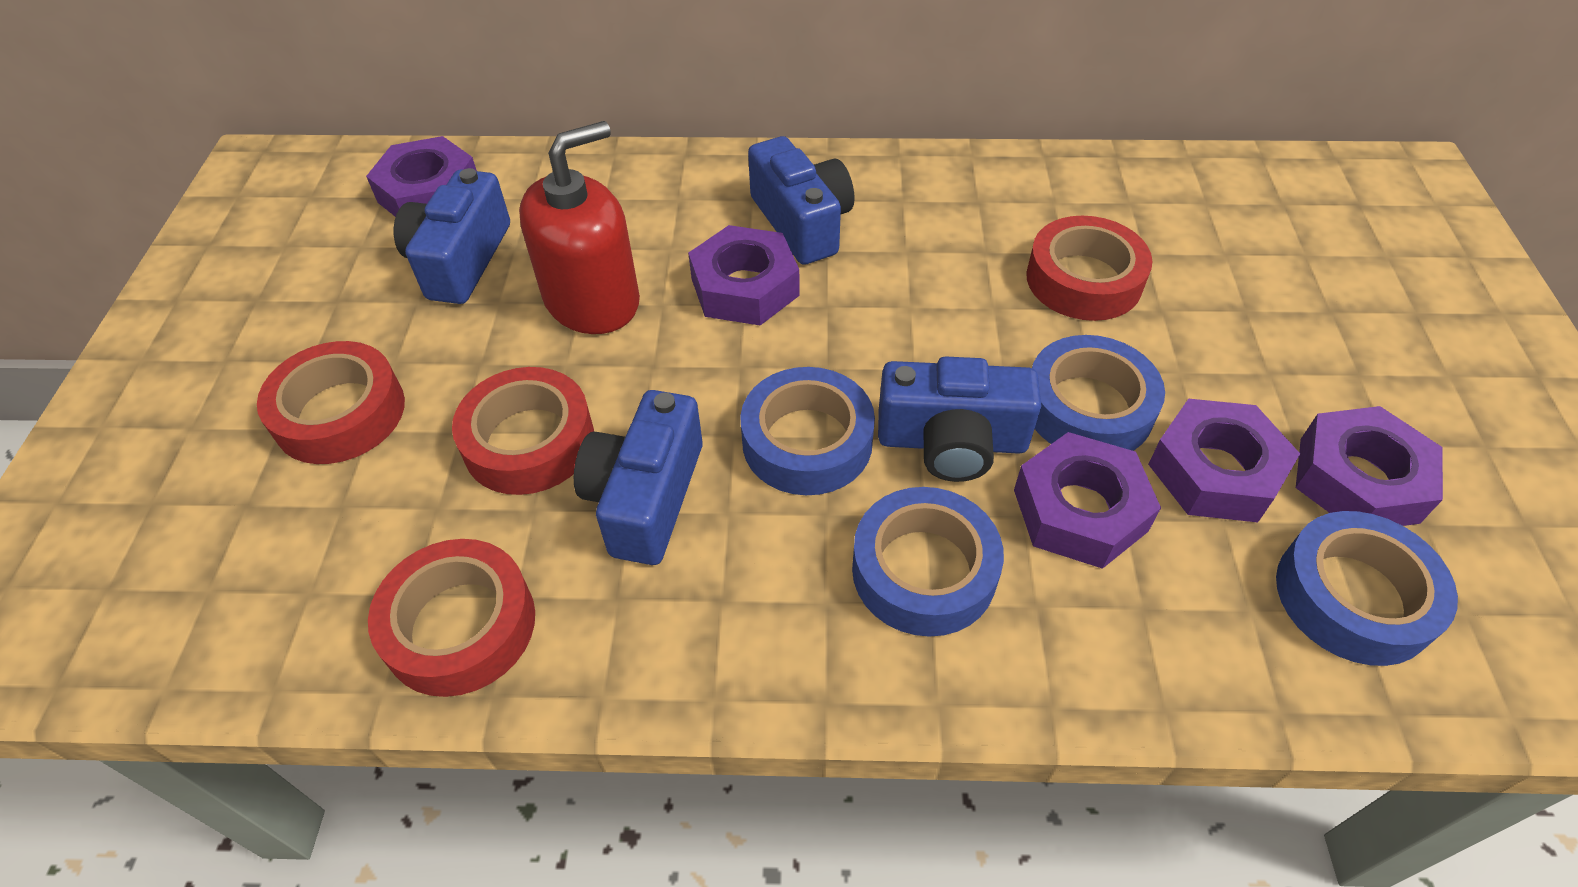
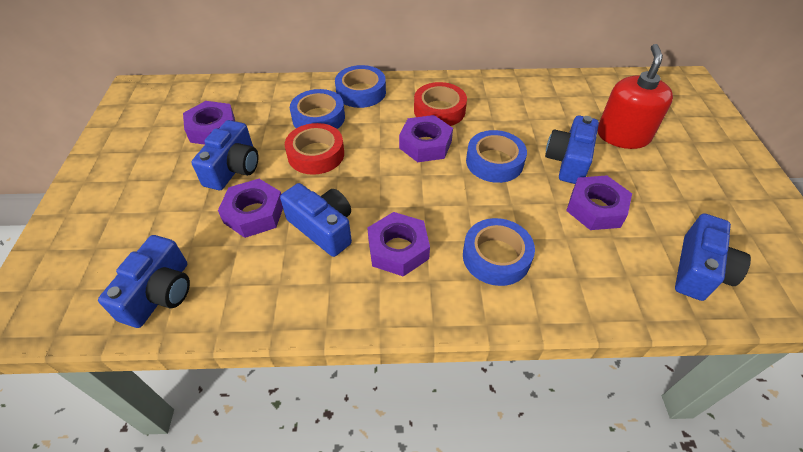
blue camera: [394,168,510,304] [574,390,703,565] [748,136,854,265] [878,356,1041,482] = 4 -> [98,235,190,328] [191,120,259,190] [280,183,352,257] [545,116,599,184] [675,213,751,301] = 5
red tape: [257,341,405,464] [368,539,535,697] [452,367,594,495] [1026,216,1153,321] = 4 -> [285,123,344,175] [414,82,467,126] = 2

